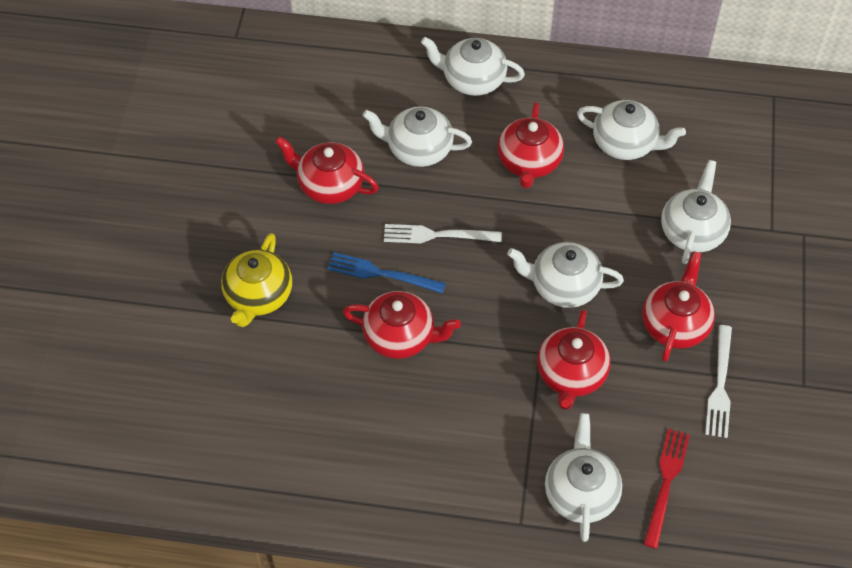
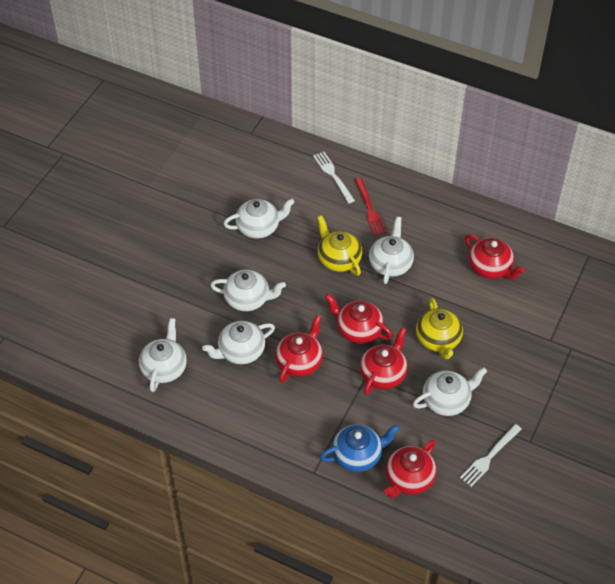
blue fork: [327,252,446,294] = 1 -> none = 0
blue teapot: none = 0 -> [320,424,400,472] = 1
yellow teapot: [221,233,292,327] = 1 -> [317,215,362,276] [416,298,463,359] = 2

